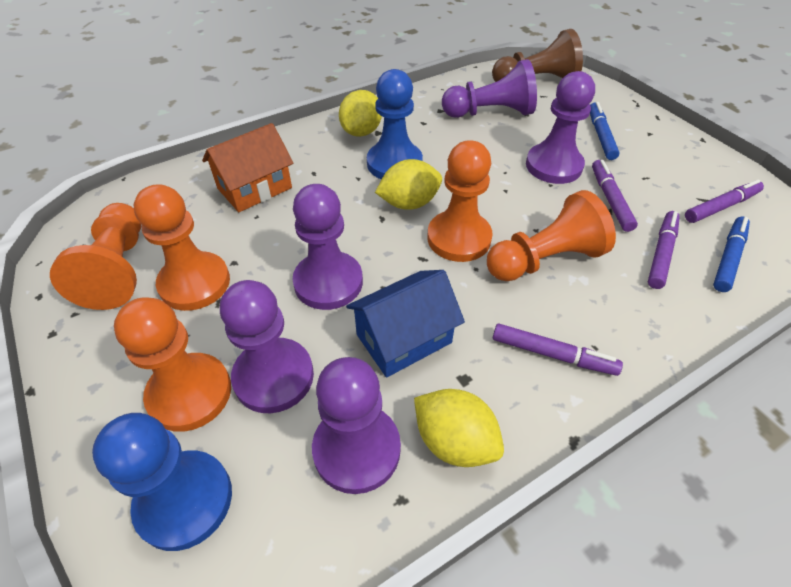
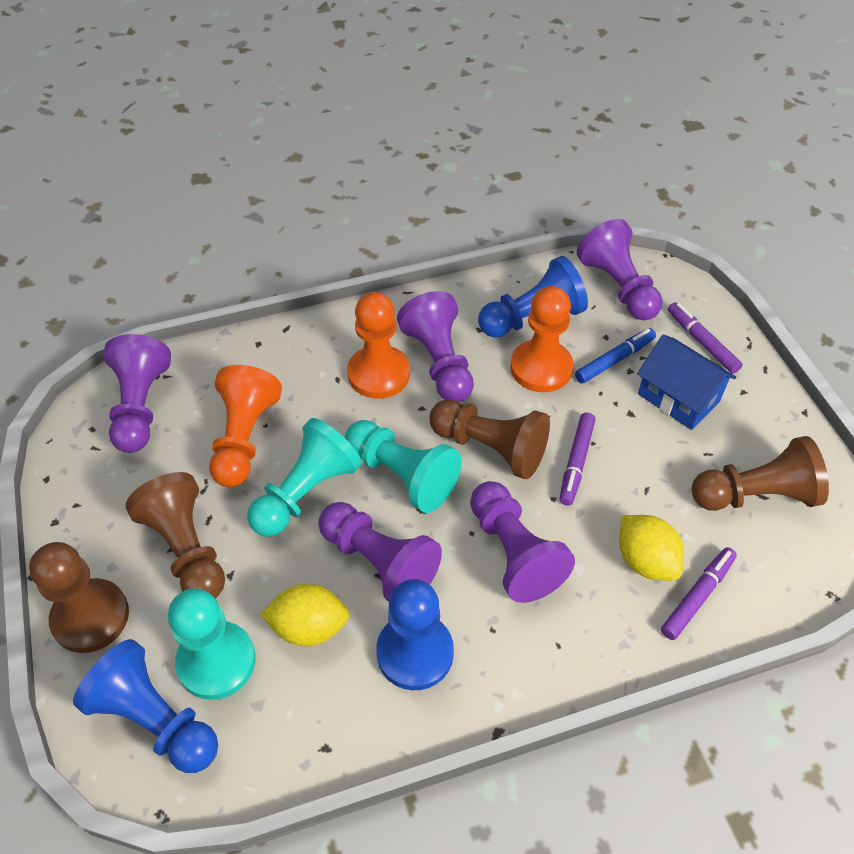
blue marker: [590,102,620,160] [713,216,750,292] = 2 -> [575,328,656,384] = 1
blue pawn: [92,413,232,551] [367,69,423,179] = 2 -> [73,639,218,773] [376,579,454,690] [478,256,588,338] = 3
brown pawn: [492,29,583,82] = 1 -> [29,542,129,653] [126,472,225,598] [429,399,550,479] [691,436,829,511] = 4
orange house: [202,123,293,212] = 1 -> none = 0
orange pawn: [50,203,142,310] [114,298,231,432] [134,184,230,311] [427,140,493,262] [487,190,616,281] = 5 -> [209,365,282,487] [347,292,410,399] [510,286,573,392] = 3
purple marker: [493,324,623,376] [592,160,638,232] [648,211,680,289] [685,180,764,223] = 4 -> [560,412,595,506] [661,547,737,640] [668,302,743,374] = 3
turquoise pawn: none = 0 -> [168,588,256,700] [247,418,362,537] [344,420,462,513] = 3
yellow lemon: [339,90,382,137] [375,159,442,210] [414,389,504,467] = 3 -> [260,583,349,646] [619,515,684,581] = 2

